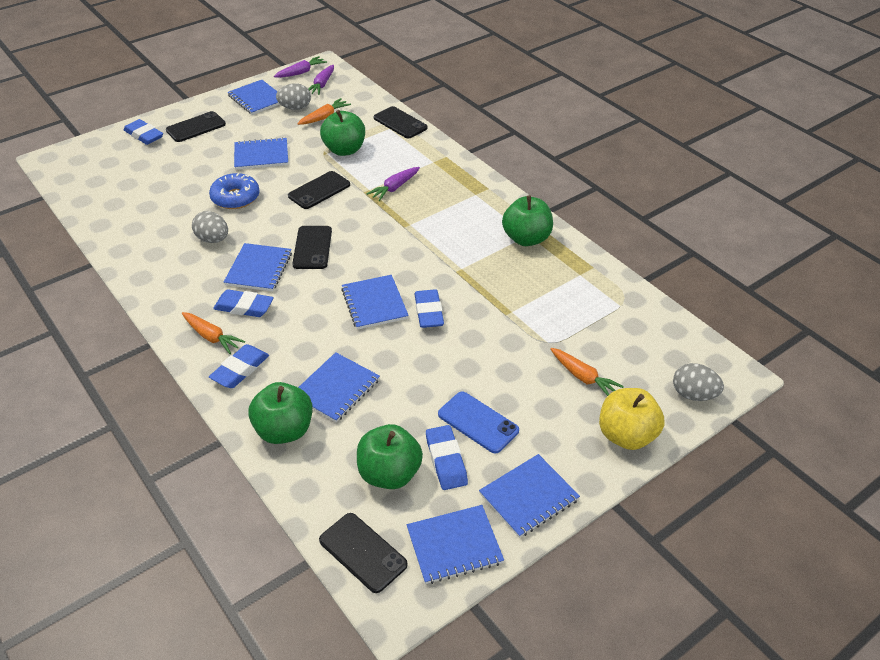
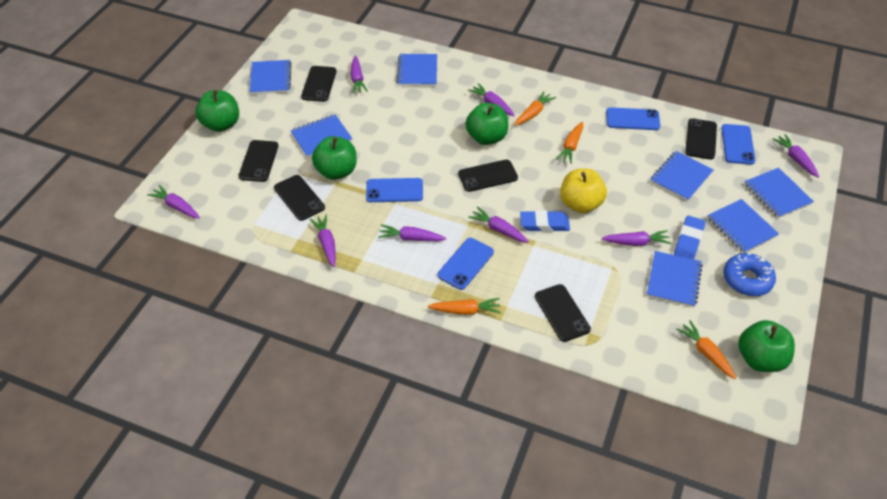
black phone: [166,111,226,142] [288,171,350,209] [292,226,332,269] [319,513,408,593] [374,106,428,138] = 5 -> [239,140,278,182] [274,175,325,221] [301,66,337,102] [458,160,518,192] [535,284,591,342] [685,118,717,160] = 6
blue eraser: [124,119,163,145] [209,344,269,388] [213,289,274,317] [414,289,444,328] [426,425,468,490] = 5 -> [520,210,570,232] [674,216,706,259] = 2
blue phone: [438,392,519,453] = 1 -> [366,178,423,202] [438,238,494,290] [606,107,660,130] [721,124,755,165] = 4
grey egg: [192,211,228,243] [276,83,311,110] [673,363,724,401] = 3 -> none = 0
orange carrot: [182,312,245,354] [297,98,351,125] [550,348,624,396] = 3 -> [428,298,501,315] [514,91,556,126] [556,122,583,164] [676,320,736,379] = 4
purple carrot: [274,56,327,78] [308,65,334,95] [367,167,420,201] = 3 -> [147,185,200,219] [310,215,336,267] [350,56,368,94] [378,224,446,241] [468,83,515,116] [468,207,529,243] [602,230,671,246] [773,134,819,178] = 8

